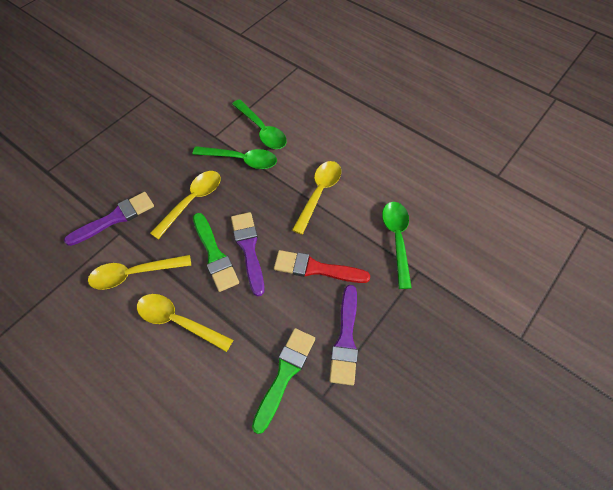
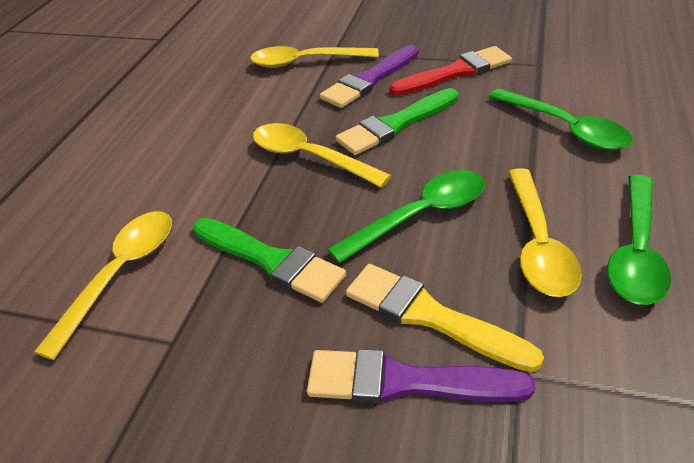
purple brush: [64,192,154,246] [231,212,265,296] [329,285,358,386] = 3 -> [307,349,535,403] [320,45,419,108] = 2
yellow brush: none = 0 -> [346,264,544,372] = 1

